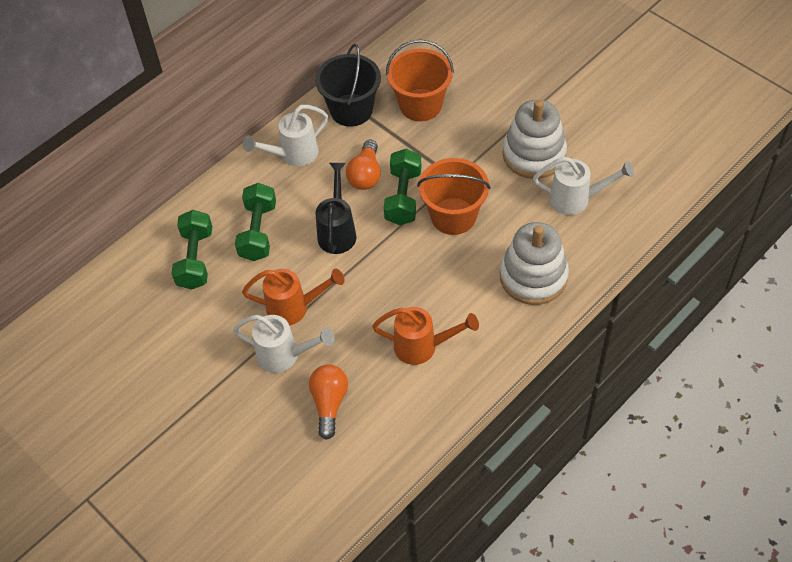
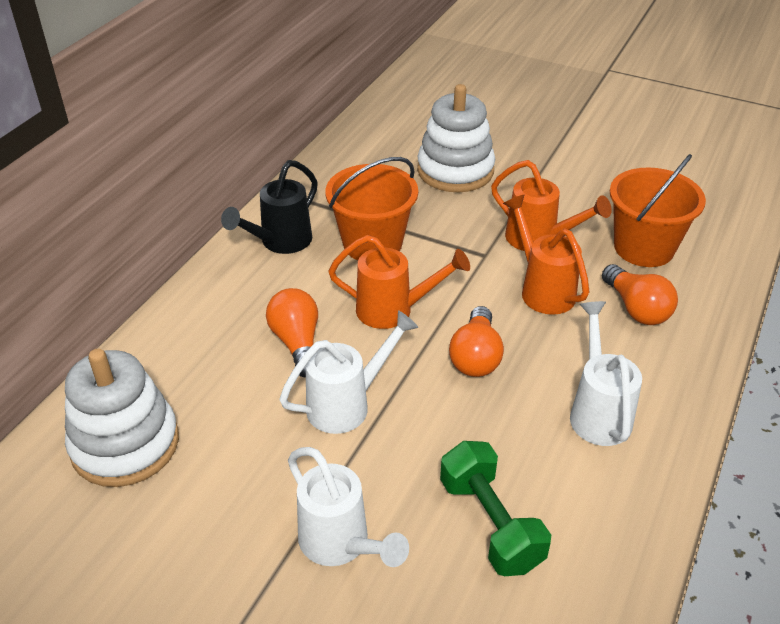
black bucket: [315,44,381,127] = 1 -> none = 0
green dumbbell: [172,210,212,290] [235,183,276,261] [384,149,421,225] = 3 -> [440,441,551,576] = 1
orange light bulb: [309,364,348,440] [346,139,381,190] = 2 -> [266,288,318,378] [449,306,504,377] [602,264,678,325] = 3
orange watering can: [242,268,345,325] [372,307,479,365] = 2 -> [328,235,470,329] [491,160,612,251] [503,195,589,315] = 3

